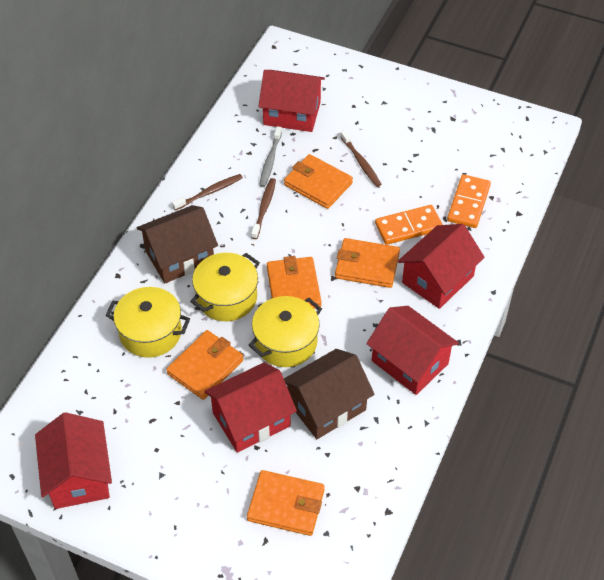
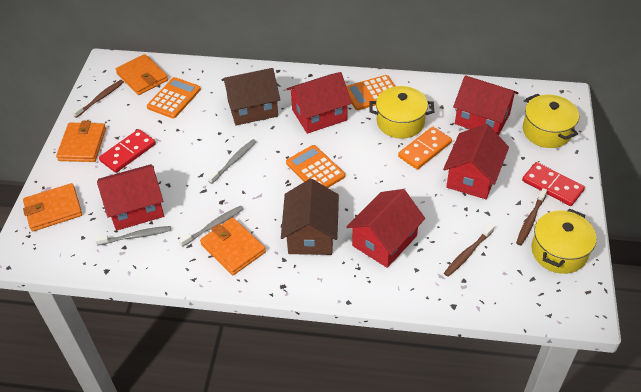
grey toothbrush: [259,126,282,187] = 1 -> [95,226,171,246] [179,206,244,247] [208,139,256,184] = 3
orange calculator: none = 0 -> [147,77,201,119] [286,145,345,188] [346,75,395,110] = 3
orange domino: [375,205,443,245] [447,174,491,228] = 2 -> [398,127,452,170] = 1
orange wallet: [166,330,244,400] [247,470,325,536] [267,256,321,308] [284,154,353,209] [335,238,400,288] = 5 -> [23,183,82,232] [56,121,106,162] [116,54,168,95] [200,217,266,275] = 4
red domino: none = 0 -> [99,129,156,173] [522,162,585,206] = 2

